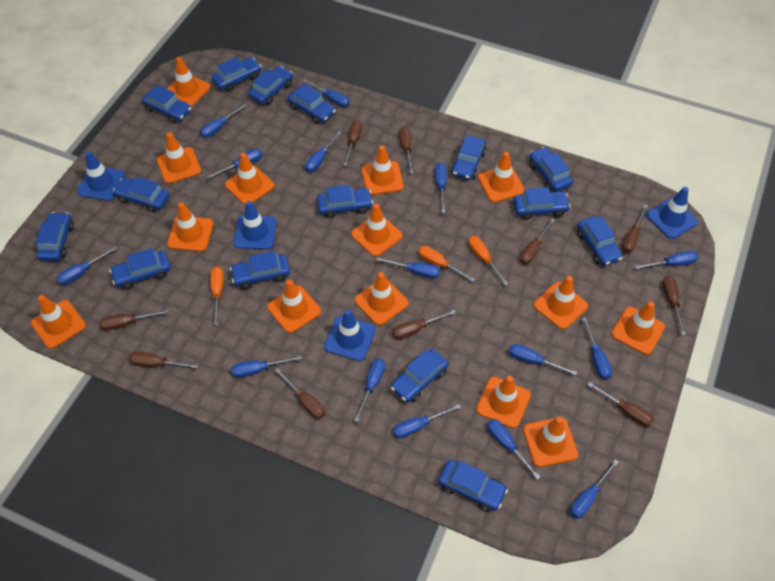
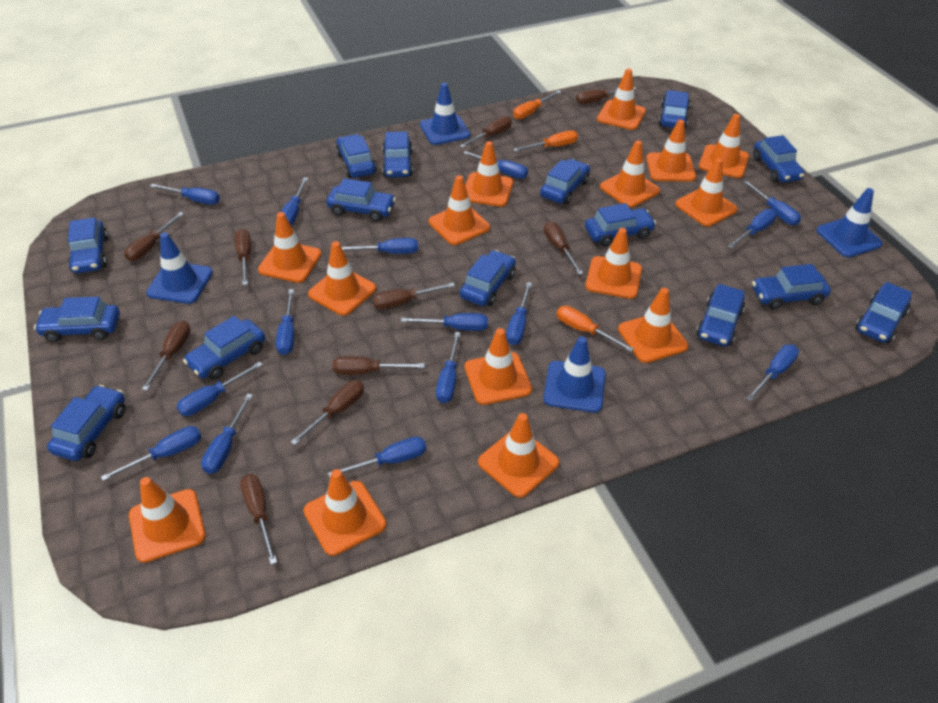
orange traffic cone: [31,295,86,349] [157,133,201,184] [167,202,213,252] [168,57,210,107] [225,153,275,205] [267,279,321,333] [351,204,403,257] [354,272,408,325] [361,146,404,195] [476,375,531,429] [478,152,525,203] [523,417,578,467] [533,276,588,330] [611,301,665,355] = 14 -> [129,477,206,563] [258,212,322,283] [303,469,386,556] [308,241,376,316] [429,175,490,245] [465,141,513,207] [465,328,532,405] [478,413,559,498] [585,228,642,299] [597,69,646,130] [600,140,660,208] [618,288,688,363] [646,119,696,181] [675,158,738,226] [699,114,749,178] = 15

